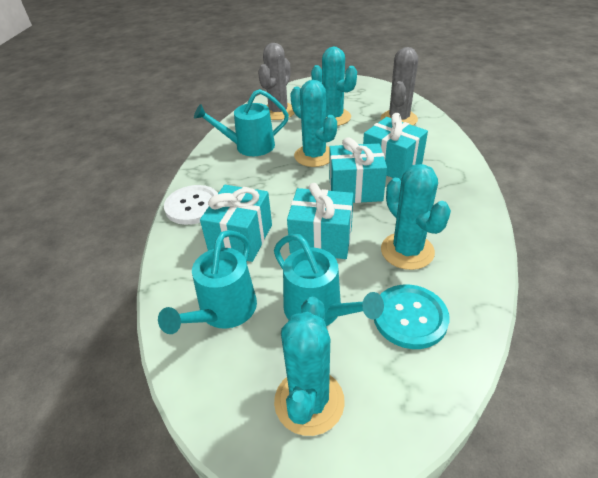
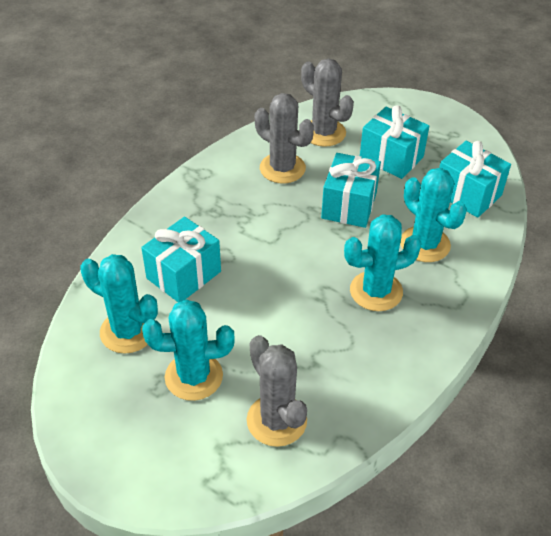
grey cactus: [258,43,295,120] [381,47,418,125] = 2 -> [247,335,307,447] [255,93,314,183] [301,59,354,147] = 3
turquoise button: [374,284,449,349] = 1 -> none = 0
turquoise watering can: [158,230,257,334] [194,89,289,156] [274,234,384,326] = 3 -> none = 0
white button: [164,185,218,225] = 1 -> none = 0

